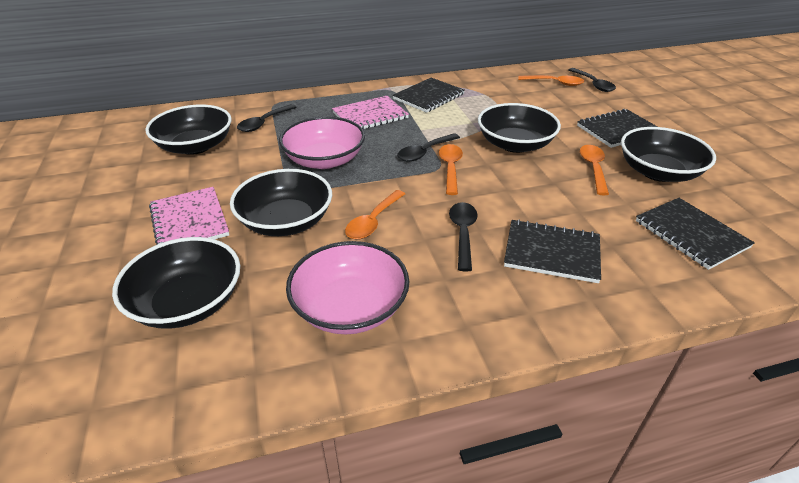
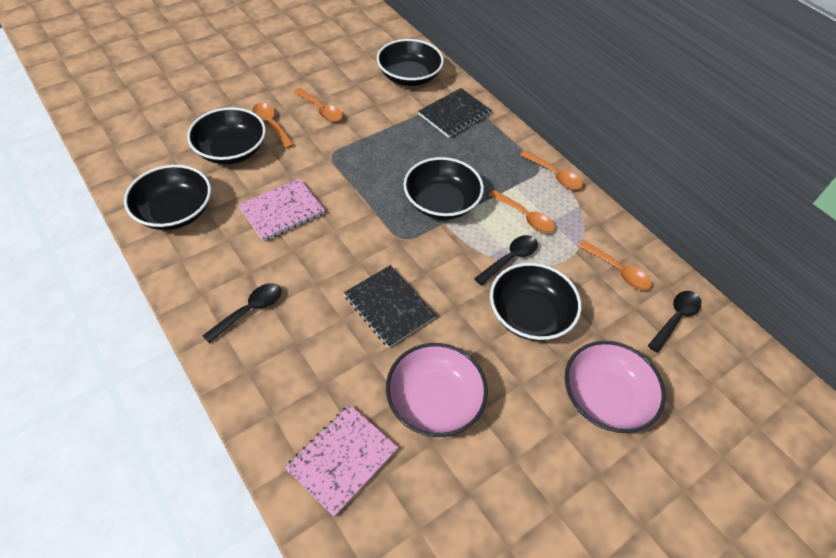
black notebook: [393,78,465,113] [504,219,601,283] [577,109,657,148] [636,198,755,270] = 4 -> [344,265,436,348] [418,88,492,138] = 2
black spoon: [237,104,297,132] [397,133,460,162] [449,202,477,272] [569,68,616,92] = 4 -> [203,283,281,343] [474,235,538,285] [648,291,701,353] = 3
orange spoon: [345,190,405,240] [439,144,463,195] [518,75,584,86] [580,145,609,195] = 4 -> [252,103,294,148] [294,88,343,122] [489,190,555,233] [520,150,583,190] [578,240,652,290] = 5

